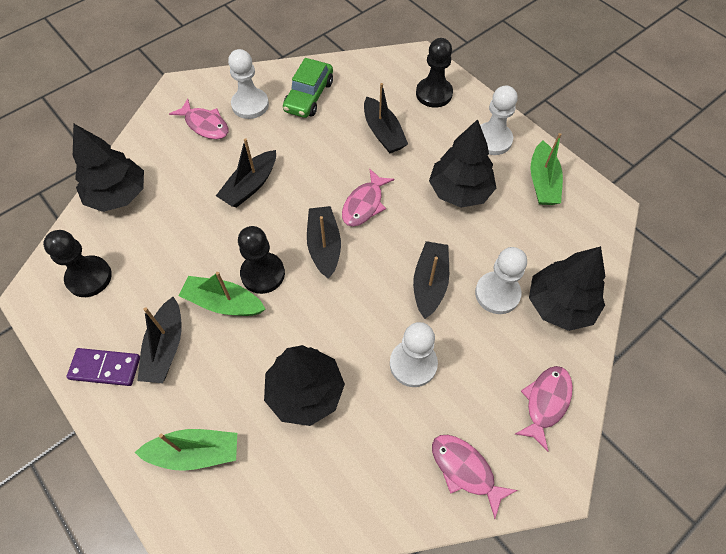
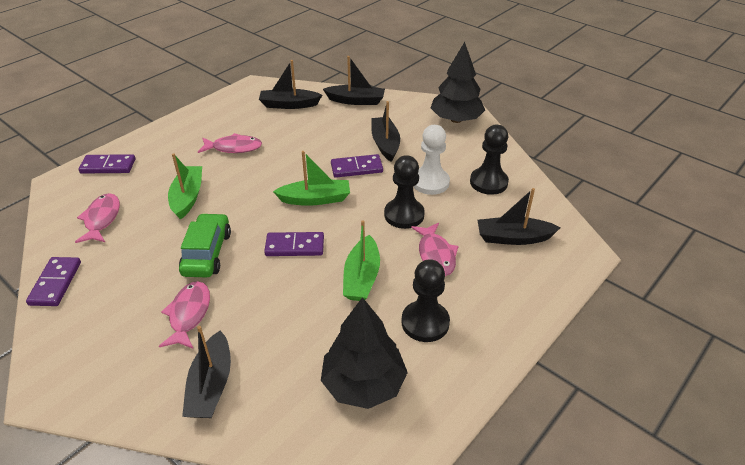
black tree: [73,123,144,212] [264,345,345,426] [429,119,496,208] [529,246,605,331] = 4 -> [321,297,408,409] [431,42,485,123] = 2
purple domino: [67,348,140,386] = 1 -> [26,257,81,306] [78,154,135,174] [264,232,324,256] [331,154,383,178] = 4
white pawn: [228,49,269,119] [390,322,438,387] [475,247,527,314] [480,85,518,155] = 4 -> [413,125,450,195] = 1

